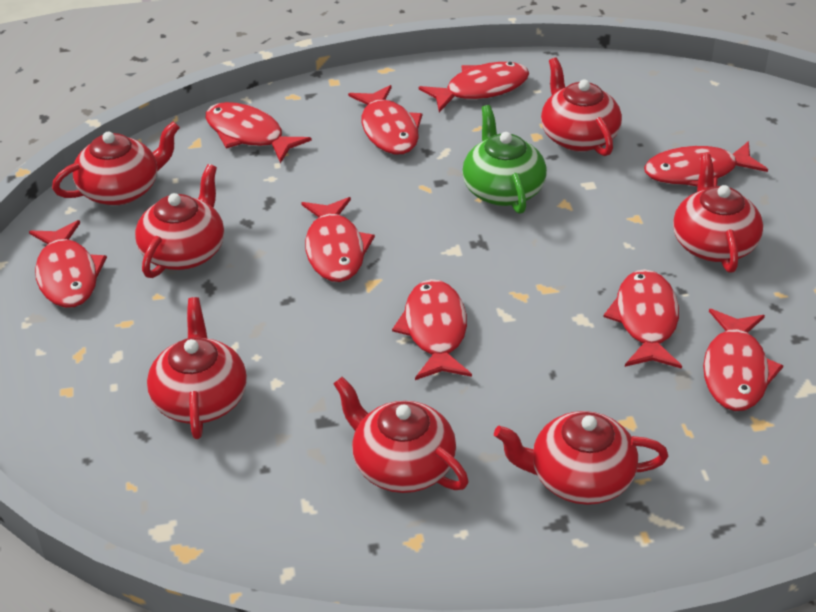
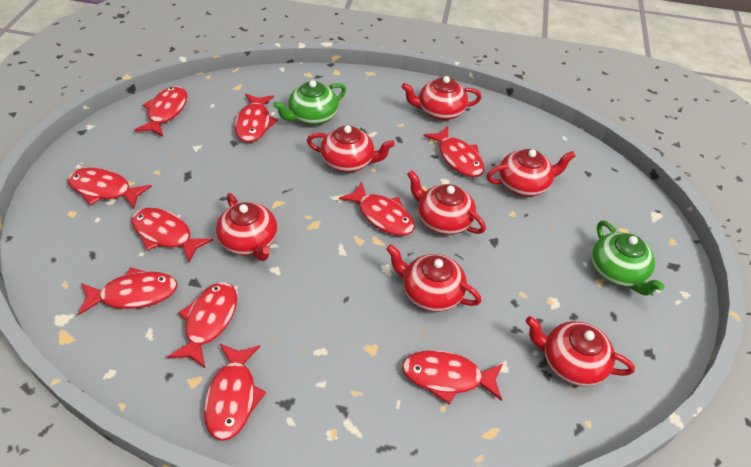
green teapot: [462,105,547,214] = 1 -> [273,80,346,125] [592,220,664,296] = 2
red fish: [29,220,107,308] [206,102,312,163] [301,197,375,282] [348,85,422,155] [392,279,472,380] [419,62,529,112] [603,269,682,369] [644,141,768,186] [703,309,784,411] = 9 -> [67,168,152,209] [78,267,178,316] [131,208,213,262] [134,86,187,137] [167,282,237,368] [204,344,266,441] [235,94,278,143] [339,181,415,236] [402,350,503,405] [423,126,484,177] = 10

